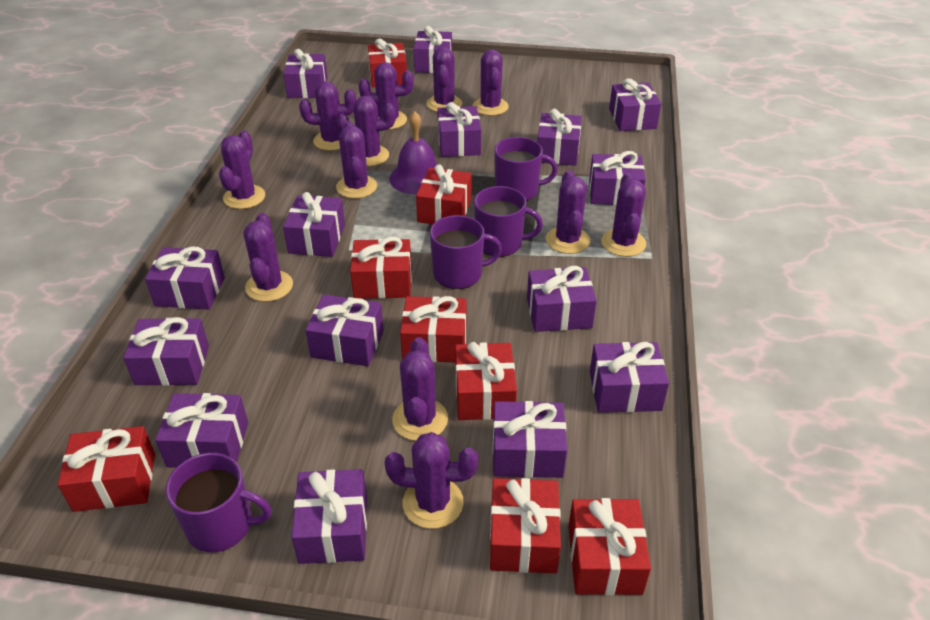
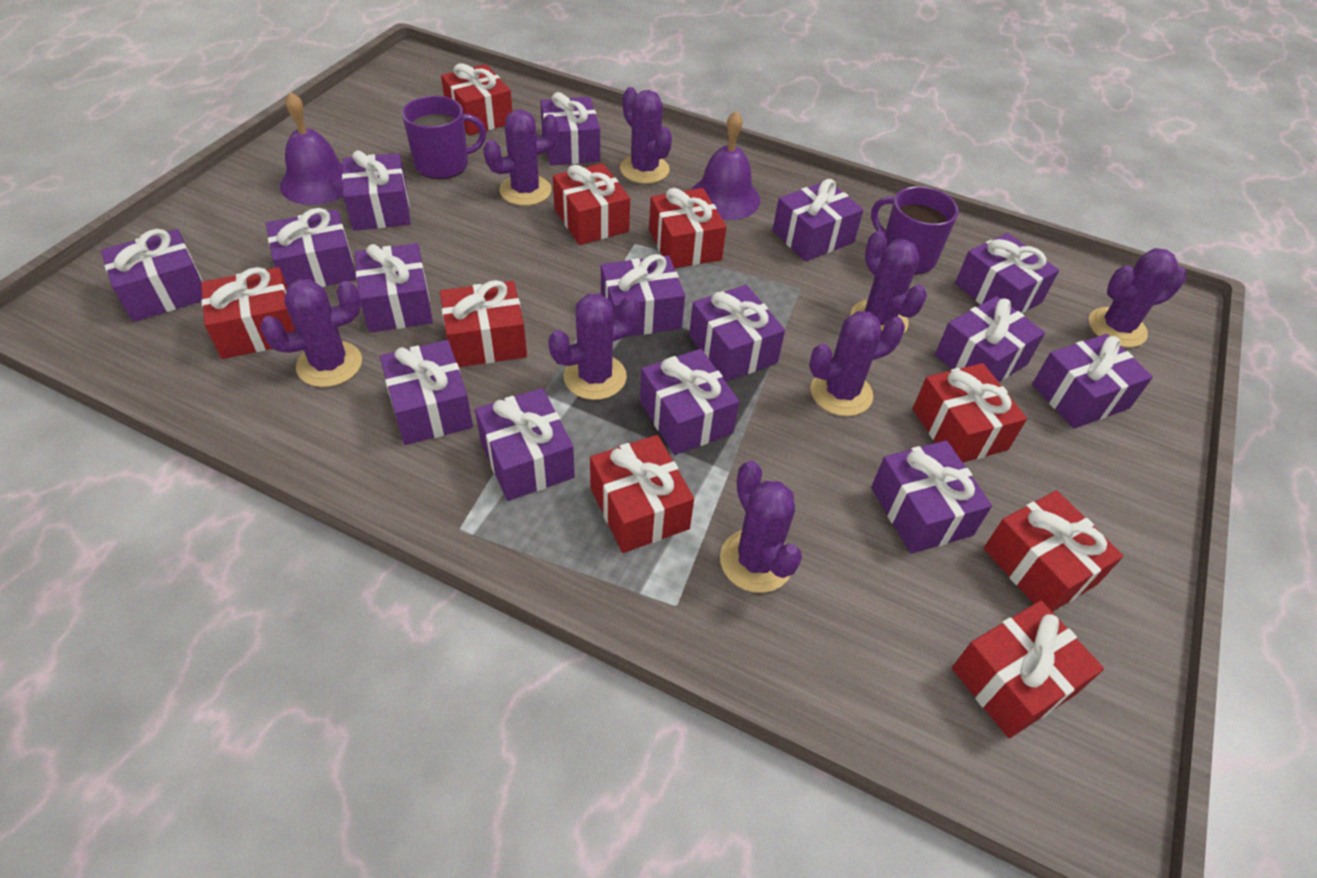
purple bell: [389,111,437,194] = 1 -> [280,92,343,205] [691,111,760,220] = 2
purple cactus: [219,131,265,209] [243,213,293,302] [299,81,356,151] [336,121,377,199] [337,96,396,166] [359,62,414,130] [385,432,478,529] [392,337,448,441] [427,47,462,112] [473,49,509,116] [546,170,590,254] [601,173,646,257] = 12 -> [260,279,362,387] [483,110,559,206] [548,294,640,400] [620,87,672,184] [720,461,802,593] [809,311,905,416] [851,230,927,334] [1089,248,1186,348] = 8
purple mug: [166,453,271,552] [430,215,502,289] [474,186,543,257] [494,137,558,201] = 4 -> [402,96,486,179] [871,186,959,274] = 2
red gift: [58,426,155,512] [350,237,412,299] [368,38,407,87] [400,296,467,362] [416,164,471,224] [455,342,517,420] [490,478,561,573] [568,498,651,595] = 8 -> [201,267,296,359] [440,280,527,367] [441,63,512,135] [553,163,630,245] [590,435,694,553] [649,188,726,269] [913,363,1027,462] [952,601,1104,738] [984,490,1123,612] = 9

